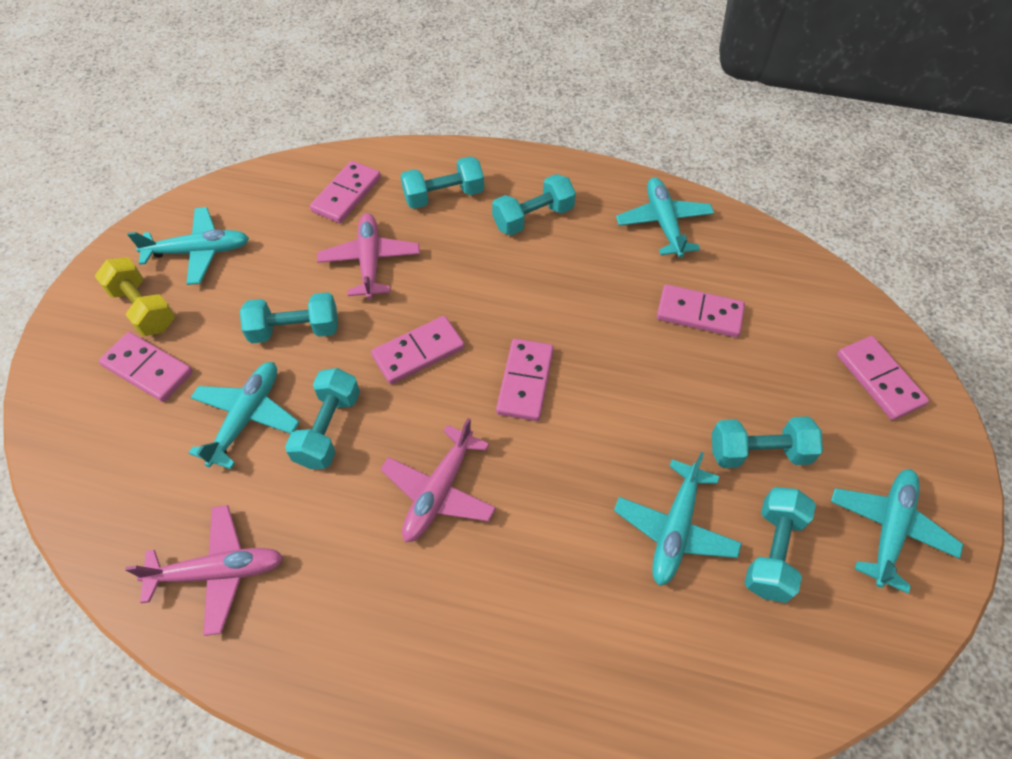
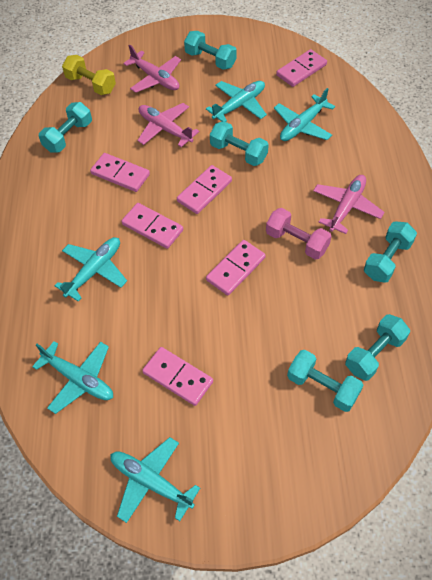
pink dumbbell: none = 0 -> [266,208,332,260] = 1

